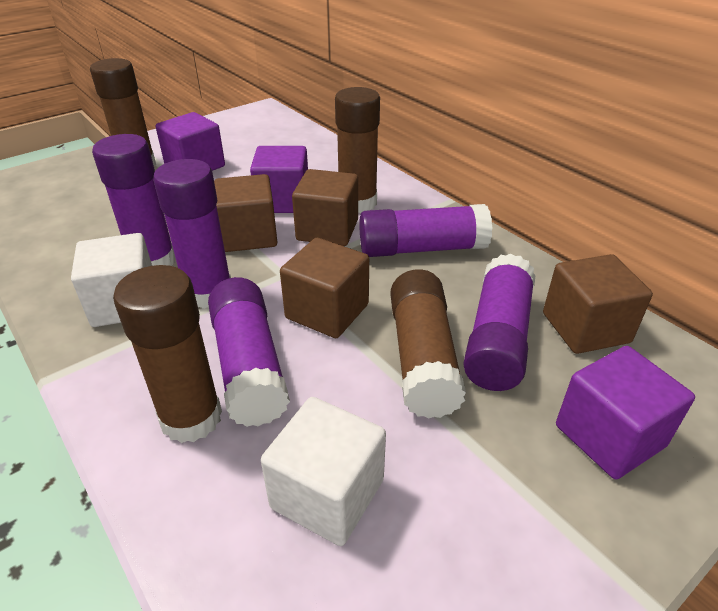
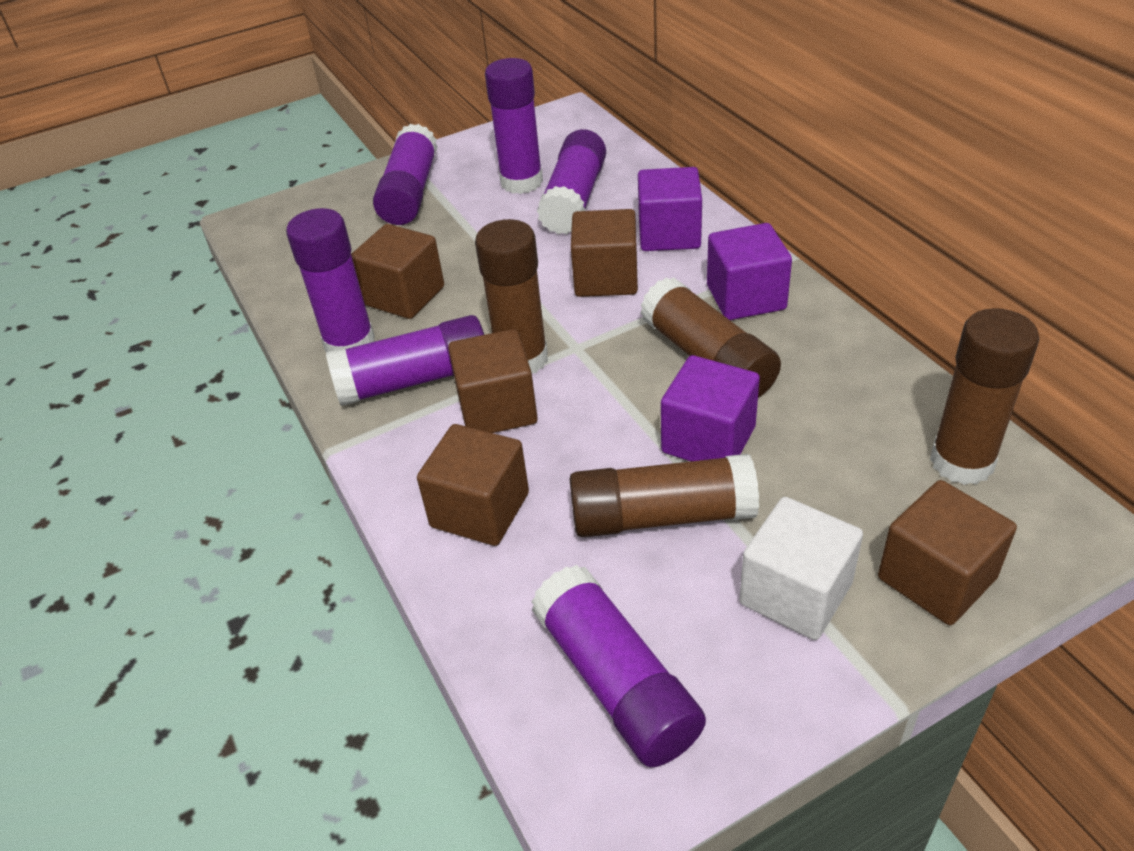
brown cube: [214,174,277,252] [280,238,369,338] [292,169,358,246] [543,254,653,354] = 4 -> [351,224,444,319] [417,424,529,546] [448,329,538,433] [571,209,638,297] [878,480,1017,625] = 5
purple glue stick: [92,134,176,266] [153,159,231,309] [208,277,290,427] [359,204,493,257] [463,254,535,391] = 5 -> [286,208,375,352] [326,315,484,406] [373,124,438,225] [485,58,543,194] [531,565,706,767] [537,129,606,234] = 6
white cube: [71,233,152,327] [261,397,386,546] = 2 -> [739,497,863,640] = 1

